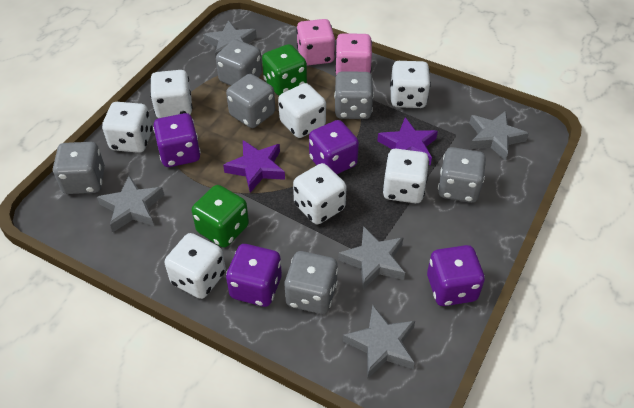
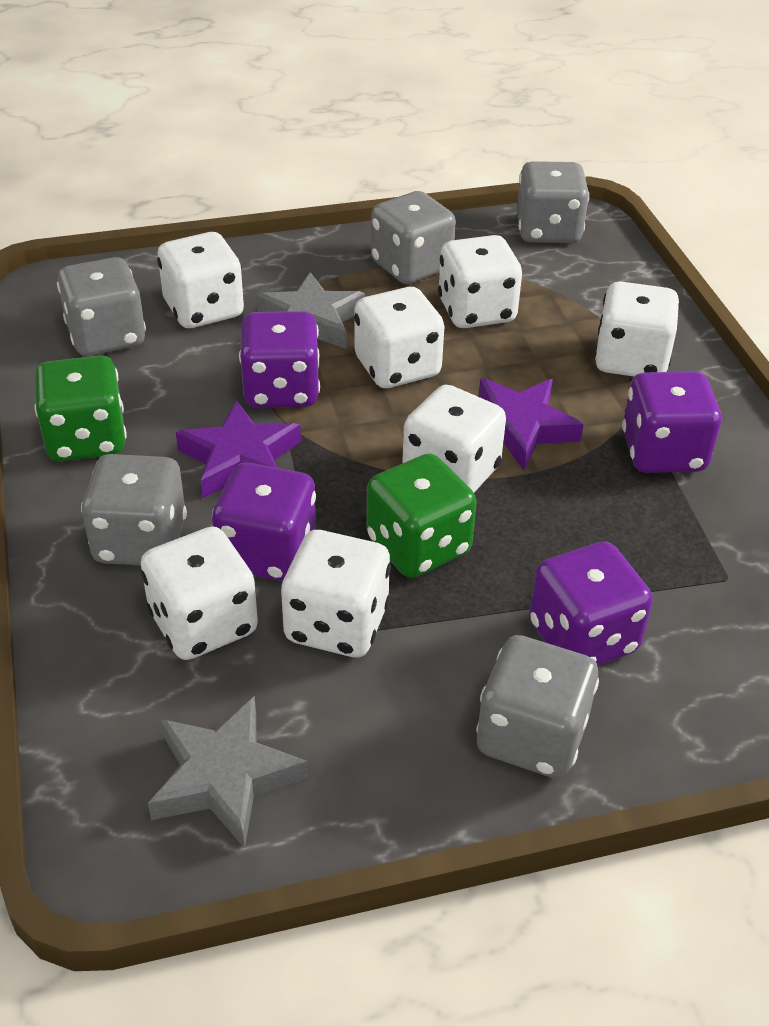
grey dice: [53,142,105,194] [216,39,262,86] [226,74,275,128] [285,251,338,314] [334,71,374,119] [438,147,486,203] = 6 -> [57,257,146,356] [81,454,187,565] [371,191,456,284] [476,635,599,778] [517,161,590,243] = 5
grey star: [97,175,164,232] [203,20,257,56] [338,226,405,290] [343,305,415,378] [470,111,529,161] = 5 -> [148,696,308,848] [256,272,365,349] = 2
pink dice: [296,19,335,66] [335,33,372,75] = 2 -> none = 0

